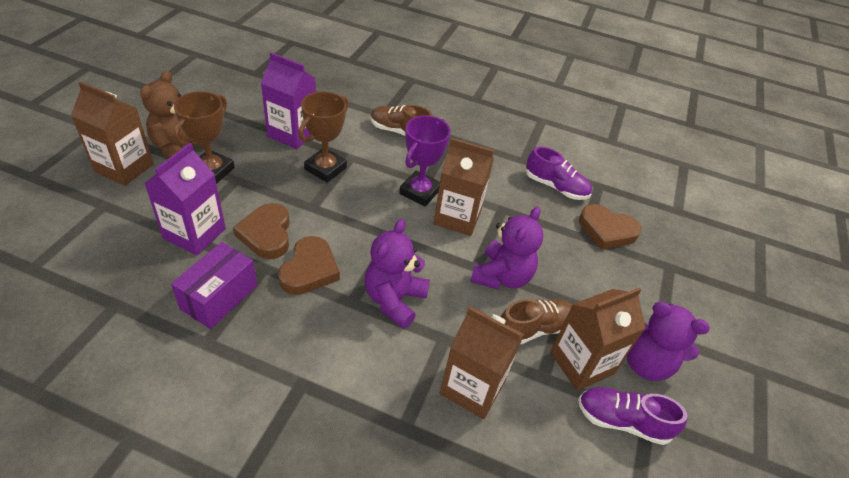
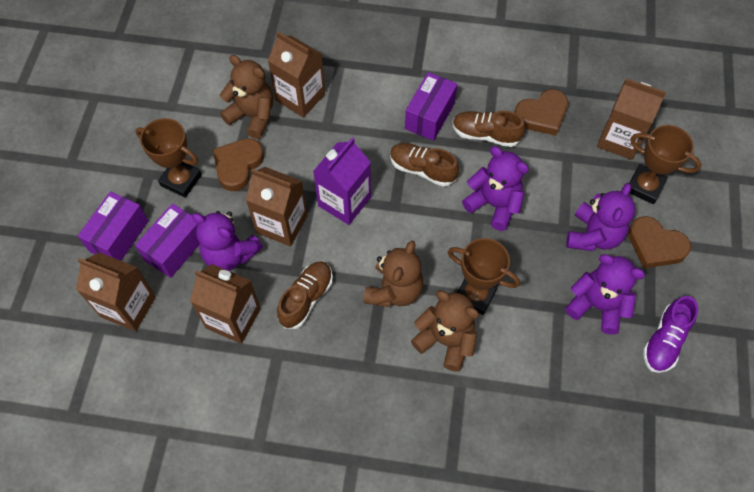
brown carton: [71,81,154,186] [433,138,494,236] [440,306,524,419] [550,287,646,391] = 4 -> [76,252,156,331] [190,264,261,344] [246,167,307,247] [268,31,325,118] [597,78,666,160] = 5
brown shoe: [370,105,433,136] [500,299,572,344] = 2 -> [277,261,333,329] [390,143,459,186] [452,111,525,147] = 3
brown teddy bear: [140,71,204,159] = 1 -> [220,55,273,139] [364,241,423,307] [411,290,479,372] = 3
brown trophy: [174,91,235,184] [298,91,349,183] = 2 -> [135,118,202,198] [448,238,520,315] [629,125,701,204] = 3
purple box: [171,242,257,329] = 1 -> [78,191,148,261] [135,203,200,278] [405,72,458,141] = 3
purple carton: [144,143,226,256] [261,52,316,149] = 2 -> [313,138,371,225] = 1
purple shoe: [526,147,592,200] [578,387,688,445] = 2 -> [643,296,698,373] = 1
purple teddy bear: [365,219,430,329] [470,207,543,290] [627,302,710,381] = 3 -> [192,211,263,271] [462,146,529,231] [565,254,645,335] [566,183,635,251] = 4
purple trophy: [399,115,451,207] = 1 -> none = 0

